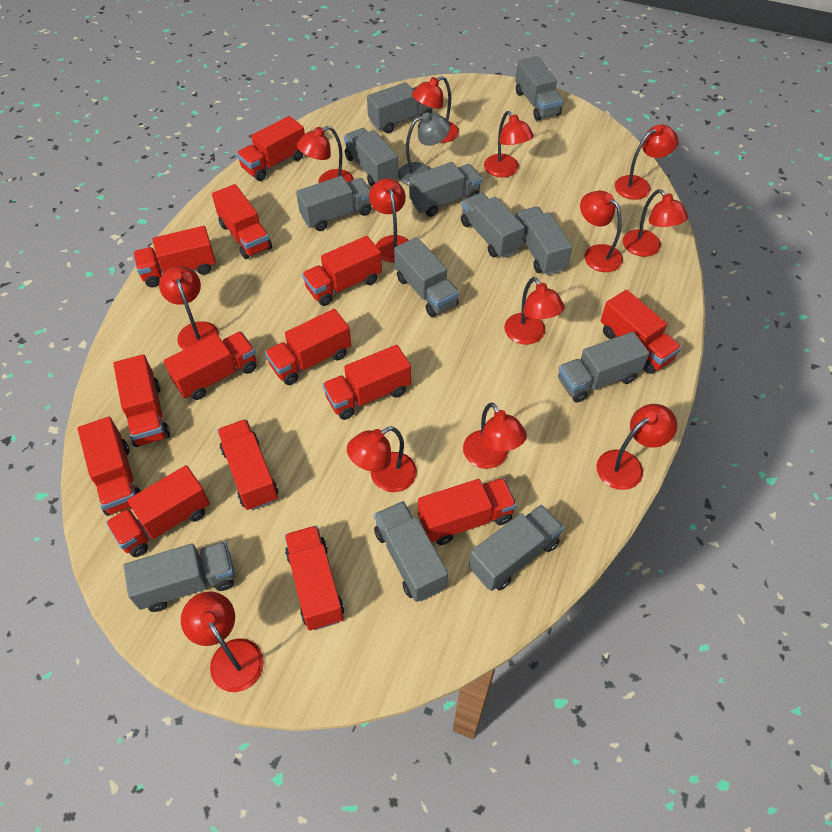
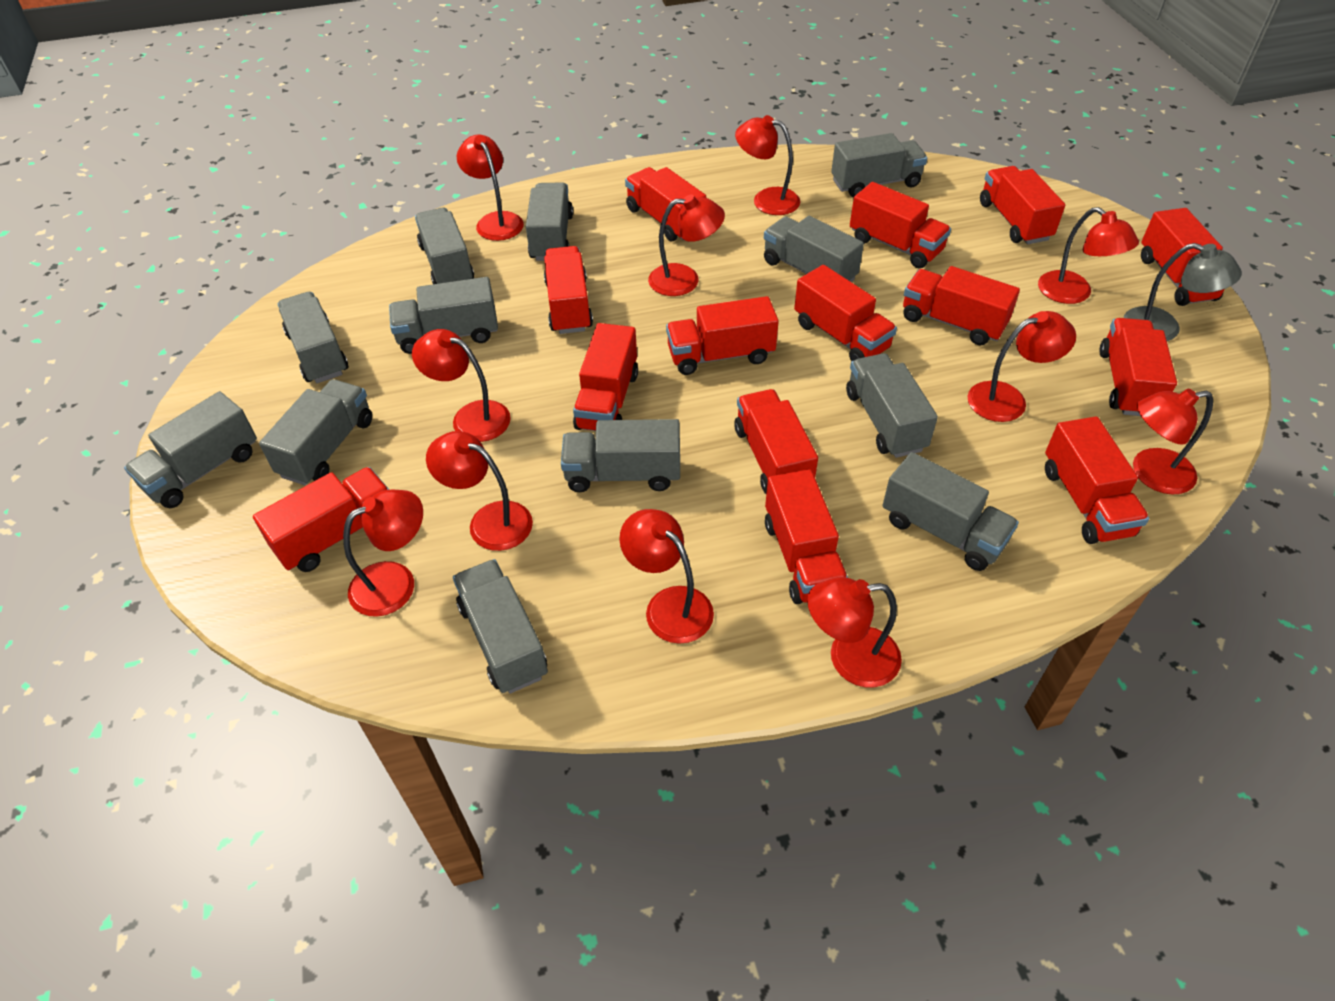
red lamp: [159,266,219,350] [181,592,264,692] [297,126,354,183] [347,426,417,492] [369,178,409,263] [412,76,459,143] [463,402,527,469] [484,111,534,177] [504,277,565,345] [580,191,623,272] [596,404,677,490] [615,125,678,200] [623,189,688,257] = 13 -> [343,490,423,617] [412,329,511,442] [426,431,533,551] [457,135,524,241] [619,509,714,644] [648,194,725,296] [735,115,800,215] [807,577,902,687] [967,311,1076,422] [1038,207,1139,304] [1133,389,1213,494] = 11

